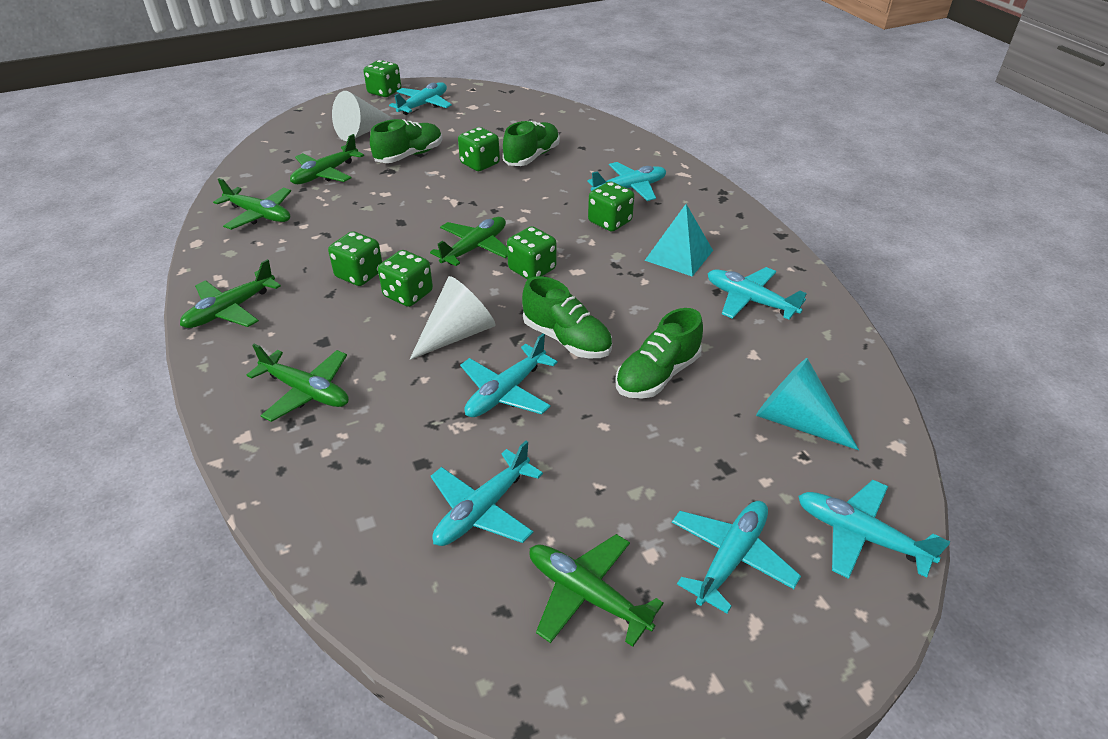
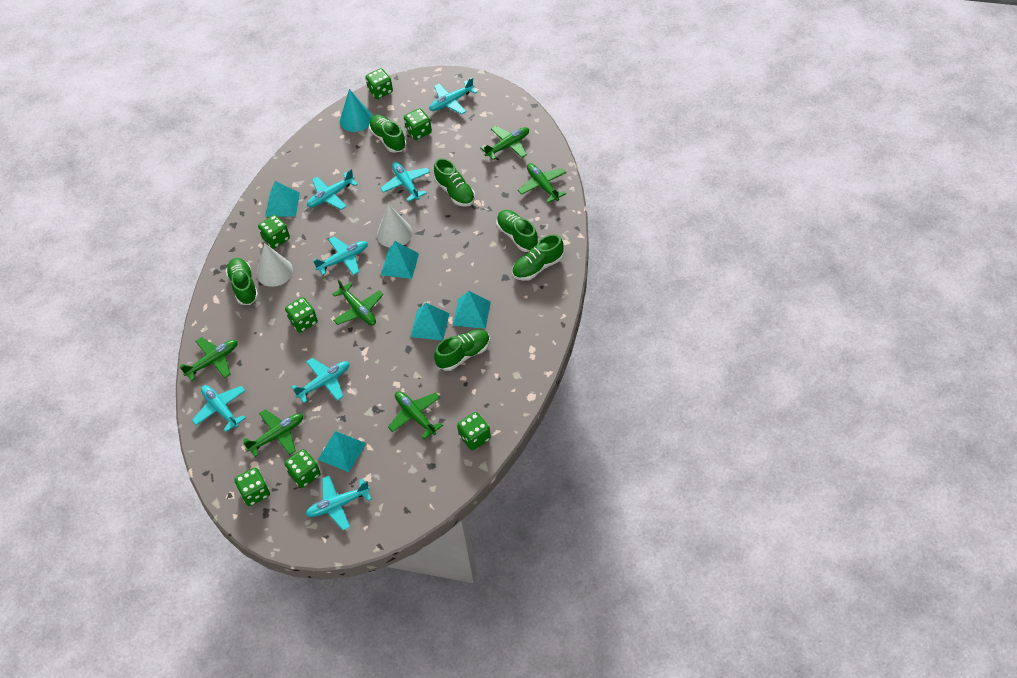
green dice: [328,231,382,286] [364,60,401,97] [378,250,433,307] [458,127,500,171] [507,226,556,280] [588,182,634,232] = 6 -> [234,468,270,506] [258,215,290,249] [284,449,321,488] [285,297,318,333] [365,68,393,99] [404,108,432,140] [457,412,491,450] = 7
green shoe: [370,119,442,163] [503,121,560,166] [522,276,612,358] [616,308,703,399] = 4 -> [226,258,258,305] [369,115,406,153] [434,158,475,207] [434,329,490,371] [496,210,538,252] [512,234,564,281] = 6
turquoise pyramid: [644,204,713,276] = 1 -> [265,181,300,217] [318,431,366,472] [381,241,419,279] [410,303,449,341] [453,291,491,329] = 5

